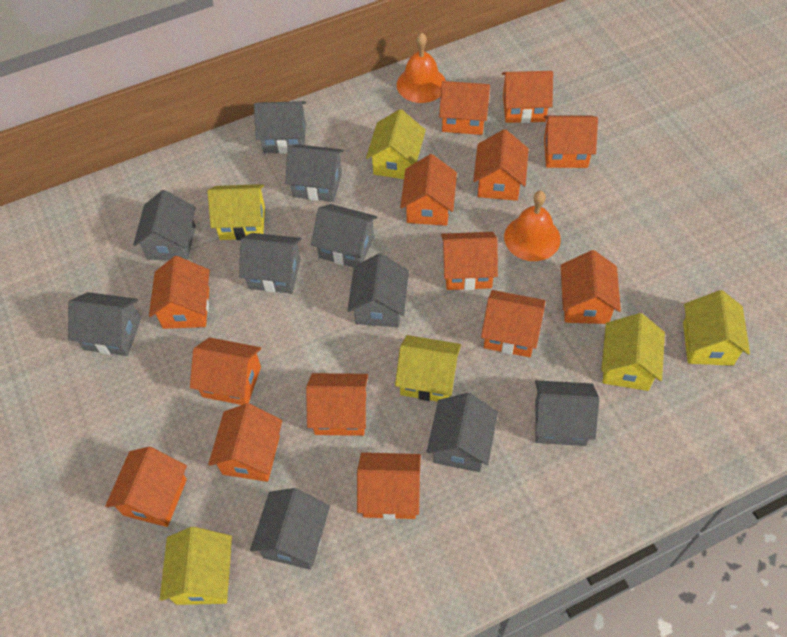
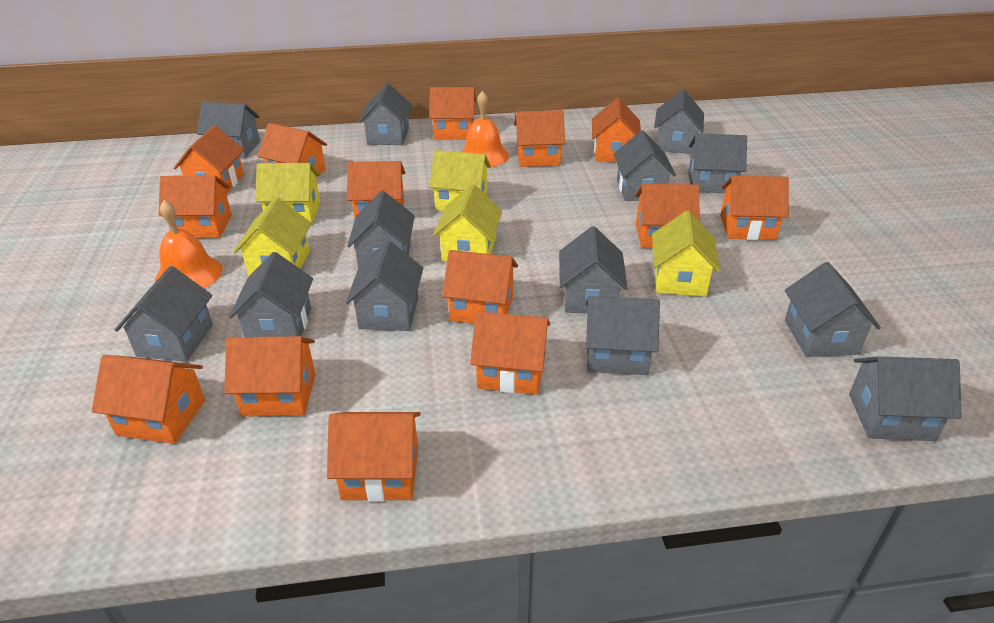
grey house: [68,292,141,356] [133,190,196,261] [239,233,301,294] [250,488,330,570] [254,101,306,154] [285,144,344,202] [311,204,377,267] [347,253,409,327] [427,393,498,472] [535,380,599,446] = 10 -> [115,266,213,362] [197,102,260,158] [229,252,313,337] [346,241,423,331] [347,191,415,268] [358,83,412,145] [559,226,627,313] [585,296,660,375] [614,130,676,201] [654,90,704,154] [688,133,747,193] [785,262,881,357] [849,356,962,441] = 13
yellow house: [160,527,232,605] [207,184,265,240] [366,109,426,179] [395,335,461,402] [601,313,665,391] [683,290,750,366] = 6 -> [234,197,311,277] [255,163,320,224] [429,150,491,211] [433,184,502,261] [652,210,720,297] = 5

